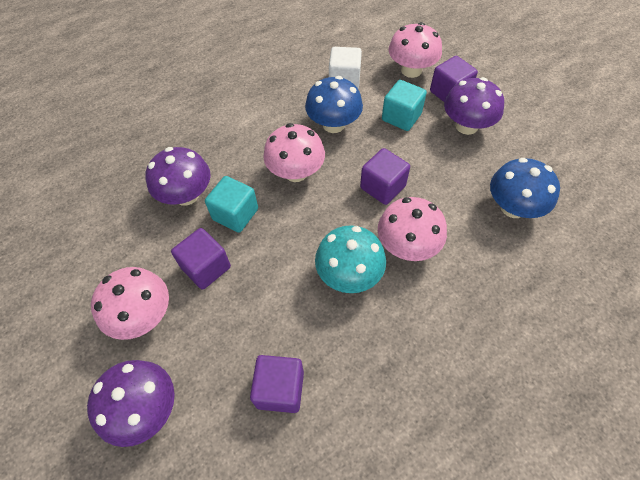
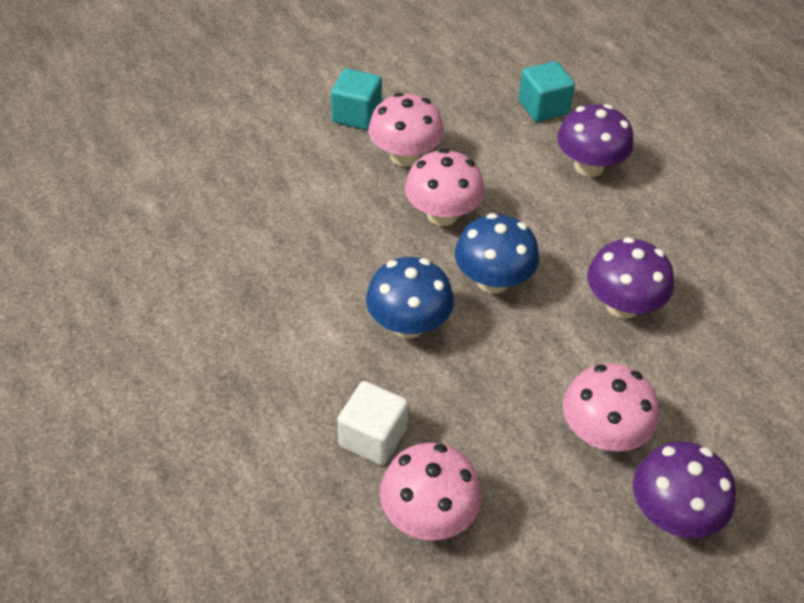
purple cube: [171,228,231,290] [250,355,304,413] [360,148,410,205] [430,56,478,102] = 4 -> none = 0
turquoise mushroom: [315,225,386,293] = 1 -> none = 0

